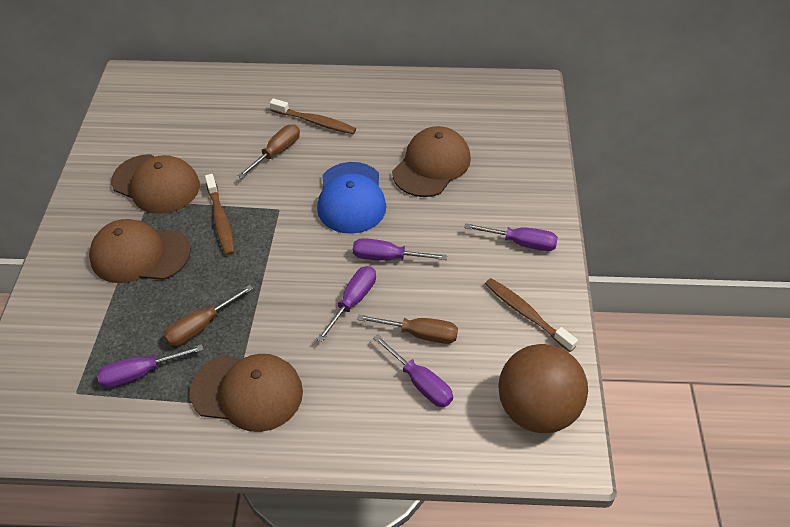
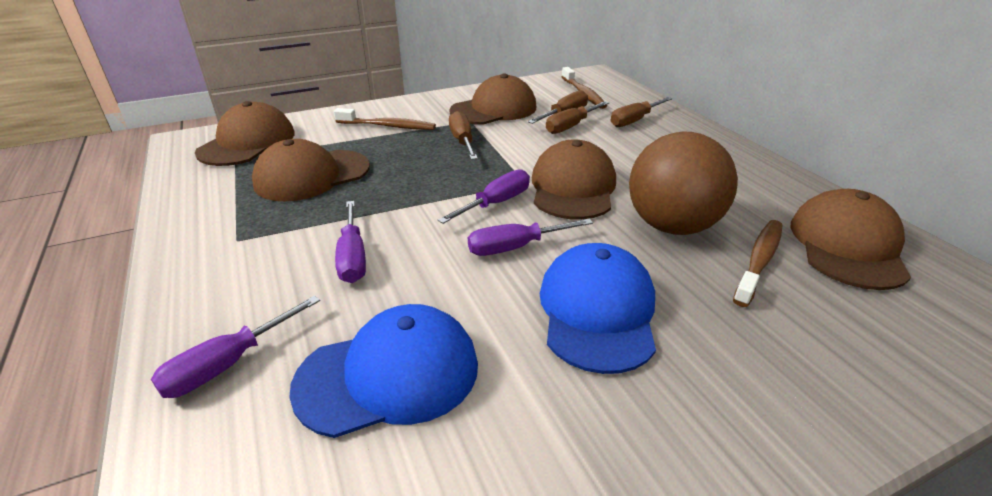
blue cap: [317,162,386,234] = 1 -> [289,304,478,438] [540,243,656,374] = 2
brown cap: [89,219,191,283] [111,154,200,214] [190,354,303,432] [392,126,471,197] = 4 -> [195,101,295,166] [252,139,370,201] [449,74,536,125] [532,139,616,219] [791,189,911,290] = 5
brown screwdriver: [164,285,253,346] [238,125,300,178] [357,314,458,344] = 3 -> [449,111,478,160] [528,90,588,124] [546,101,609,134] [611,97,672,127] = 4
purple screwdriver: [97,344,204,388] [316,266,376,342] [353,238,447,261] [373,335,453,407] [464,223,558,251] = 5 -> [151,295,320,398] [335,201,366,283] [438,169,530,224] [468,218,593,256] = 4

